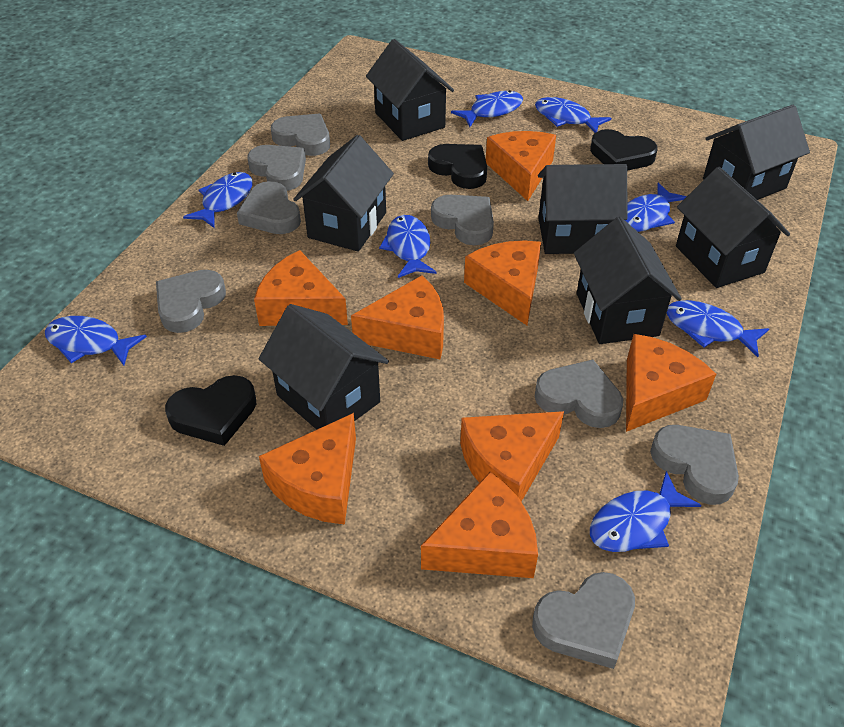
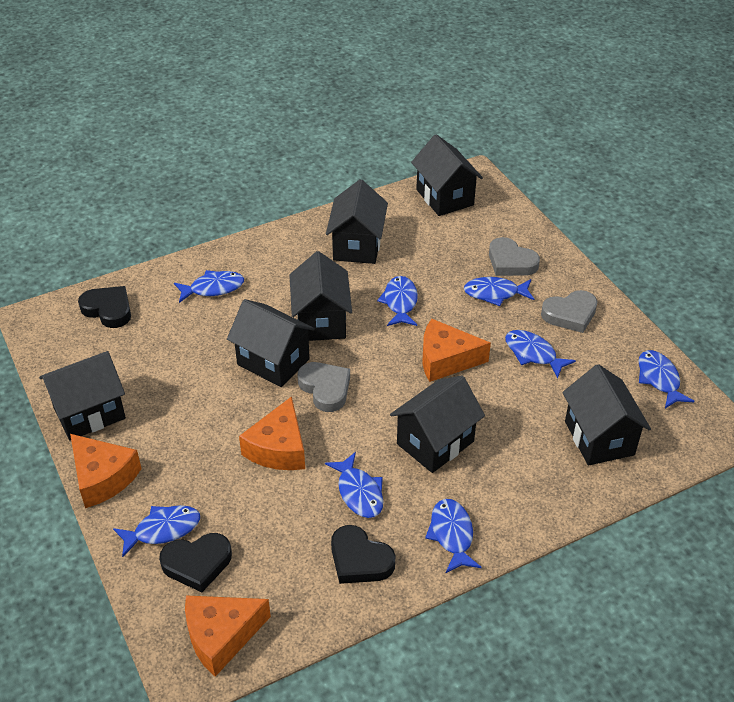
grey heart: [156,270,226,333] [237,181,301,234] [247,145,306,191] [271,114,330,156] [431,195,494,245] [532,572,635,669] [535,360,623,428] [650,425,739,505] = 8 -> [298,362,350,412] [489,237,540,276] [541,290,598,333] = 3
orange cheese: [254,250,348,326] [259,413,356,525] [351,275,444,359] [421,471,538,578] [460,411,564,502] [464,241,541,325] [486,131,556,201] [626,334,716,432] = 8 -> [70,434,142,508] [185,595,271,677] [239,396,305,470] [422,319,491,382] = 4

